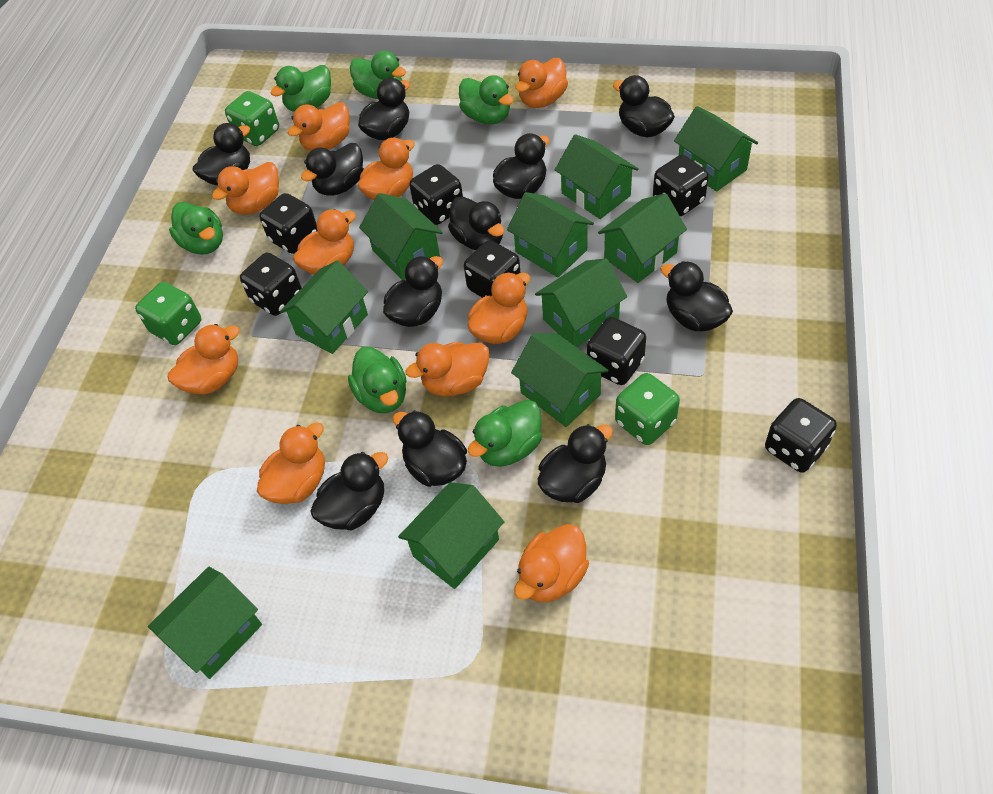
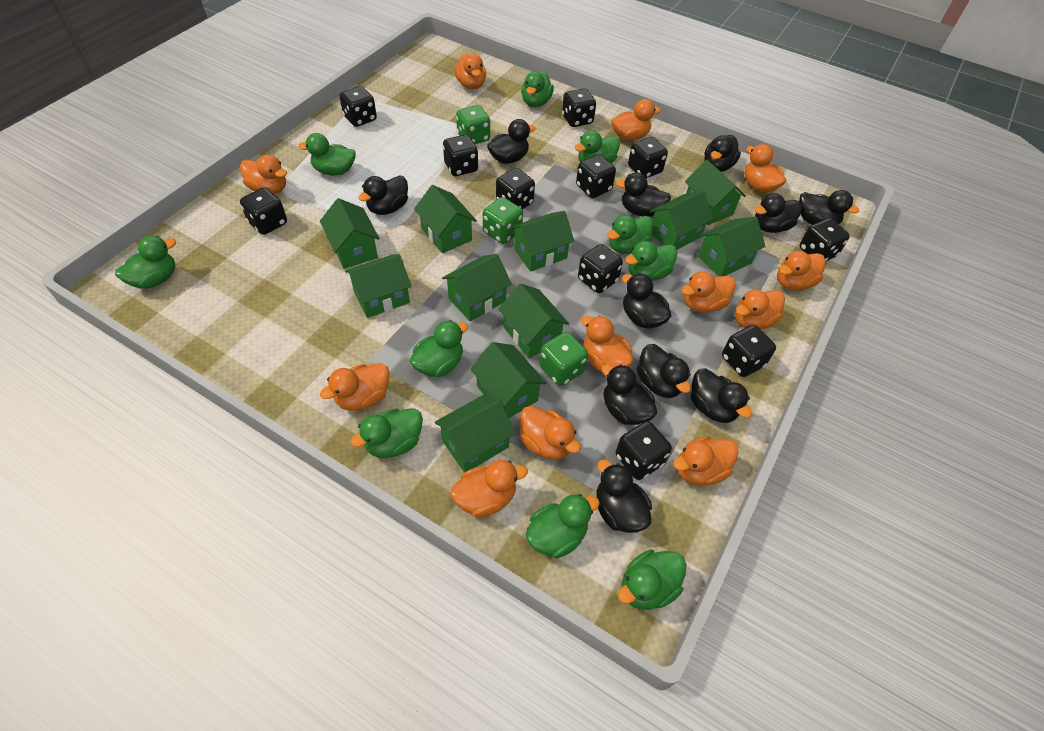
black dice: [240,253,302,316] [259,193,318,254] [409,164,463,225] [464,240,520,298] [587,317,646,385] [653,155,709,216] [765,398,837,473] = 7 -> [240,187,287,235] [339,86,377,127] [443,135,478,176] [496,168,535,209] [562,88,596,127] [576,155,616,198] [578,244,623,293] [616,421,672,480] [628,137,668,178] [722,325,776,377] [800,218,850,261] = 11
green duck: [169,202,223,255] [271,65,331,112] [348,347,406,413] [350,51,406,99] [459,75,514,124] [468,400,542,467] = 6 -> [115,236,176,289] [298,133,356,175] [350,408,423,458] [410,320,468,377] [521,71,554,107] [526,494,600,558] [575,130,620,163] [607,215,653,254] [618,549,687,610] [625,241,677,281] = 10
green house: [148,567,262,679] [280,261,368,354] [359,193,443,280] [398,482,504,589] [507,192,594,277] [511,333,609,427] [535,258,627,347] [555,134,639,219] [598,193,687,283] [674,106,758,192] = 10 -> [320,198,380,269] [345,254,411,318] [414,185,477,253] [435,394,516,472] [442,254,512,321] [470,342,546,418] [498,284,569,358] [511,211,574,272] [650,191,713,250] [685,160,746,225] [698,217,765,276] = 11
orange duck: [168,324,240,394] [212,162,279,214] [257,422,325,504] [288,102,350,151] [293,209,356,275] [358,138,415,200] [406,342,490,396] [468,272,530,344] [514,524,589,602] [516,58,568,108] = 10 -> [240,155,287,194] [320,363,390,411] [451,460,528,518] [454,54,486,89] [519,406,581,460] [581,315,633,372] [611,99,661,141] [673,436,739,485] [681,271,736,313] [735,290,785,329] [744,144,786,193] [777,251,826,291] = 12

